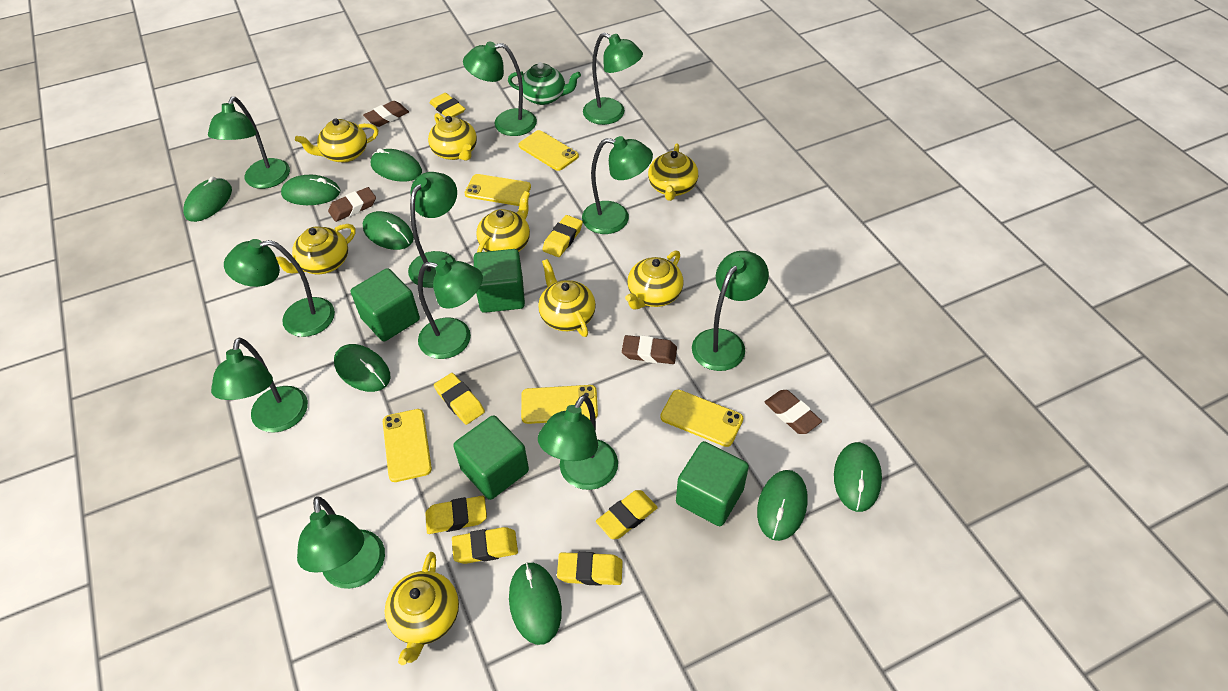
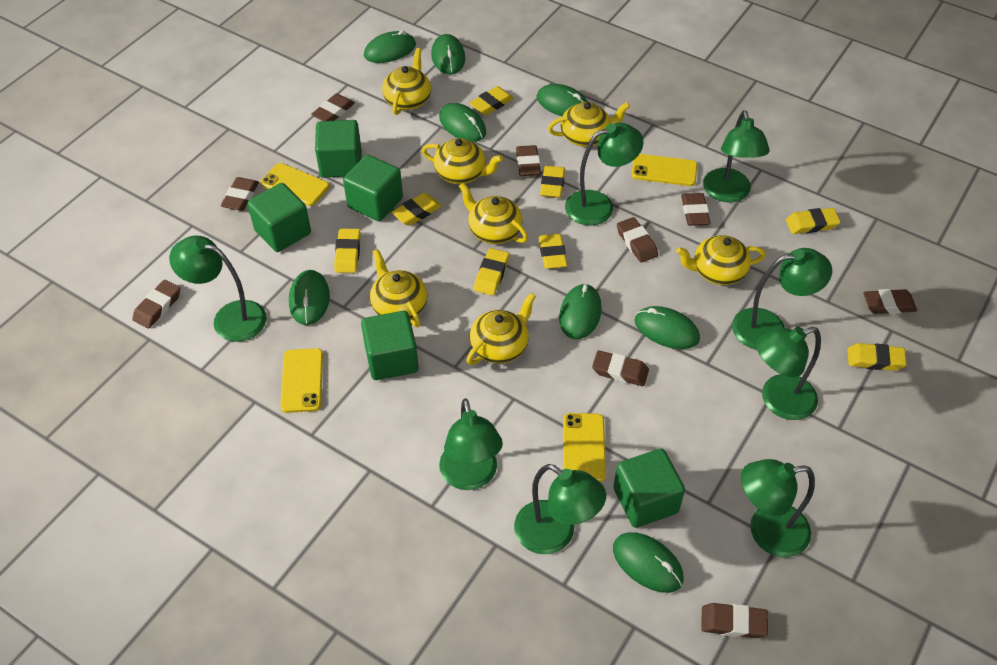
brown eraser: [328,187,376,222] [363,101,409,127] [622,335,677,364] [764,390,822,434] = 4 -> [132,280,180,328] [221,177,259,211] [311,94,355,121] [516,145,541,176] [592,350,649,386] [617,217,658,263] [681,193,710,226] [701,603,768,638] [863,289,917,314] = 9
green cube: [351,268,420,341] [453,415,529,500] [474,249,525,313] [676,441,749,526] = 4 -> [247,183,311,252] [315,120,361,178] [343,155,403,222] [361,311,418,380] [613,448,685,528] = 5
green lamp: [208,97,290,189] [211,337,308,433] [224,239,335,337] [297,497,385,589] [408,172,457,288] [418,260,483,359] [463,41,537,136] [538,395,618,490] [582,136,653,234] [583,33,643,125] [692,251,769,371] = 11 -> [169,236,267,342] [439,398,503,490] [514,464,606,554] [565,123,644,226] [703,110,770,203] [732,248,832,349] [741,459,815,557] [756,327,821,420] = 8
green teapot: [508,62,581,105] = 1 -> none = 0
yellow eraser: [425,496,487,534] [430,93,465,117] [434,373,485,425] [452,527,518,564] [542,215,583,257] [557,552,623,586] [596,490,658,539] = 7 -> [334,229,361,273] [392,193,442,226] [469,86,514,115] [474,248,509,296] [539,234,568,269] [540,166,565,198] [786,208,841,234] [847,343,907,371] = 8
yellow phone: [383,409,432,482] [465,174,531,206] [519,130,579,171] [521,385,598,424] [660,390,743,447] = 5 -> [261,163,329,206] [280,348,323,413] [563,413,606,482] [631,154,697,186] = 4
yellow teapot: [276,224,356,274] [295,119,378,163] [385,552,459,665] [428,113,477,161] [476,191,530,252] [538,259,596,337] [625,251,683,309] [648,143,698,201] = 8 -> [370,249,427,327] [382,48,431,115] [422,138,503,184] [459,183,528,244] [467,293,536,365] [548,102,630,147] [676,235,766,285] = 7

